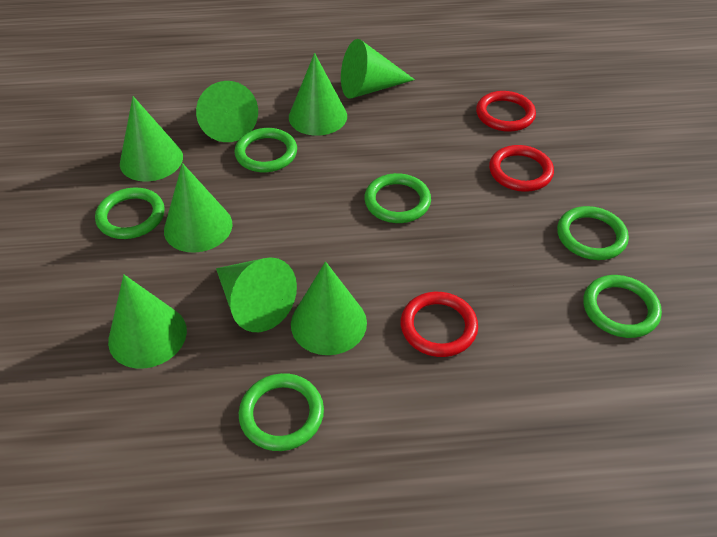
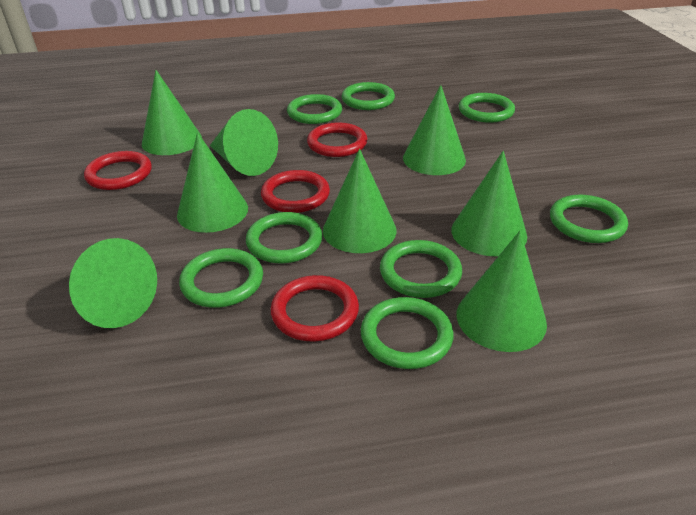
green ring: [95,188,165,239] [234,128,297,172] [239,373,324,451] [364,173,431,223] [557,206,629,260] [583,275,662,338] = 6 -> [179,248,263,308] [246,212,322,263] [287,94,342,124] [342,82,395,110] [361,297,454,369] [380,240,462,298] [459,93,515,123] [550,195,628,243] = 8
red ring: [401,292,478,357] [476,91,536,132] [489,145,554,192] = 3 -> [84,151,152,190] [261,170,330,213] [271,275,359,341] [307,123,367,157] = 4

